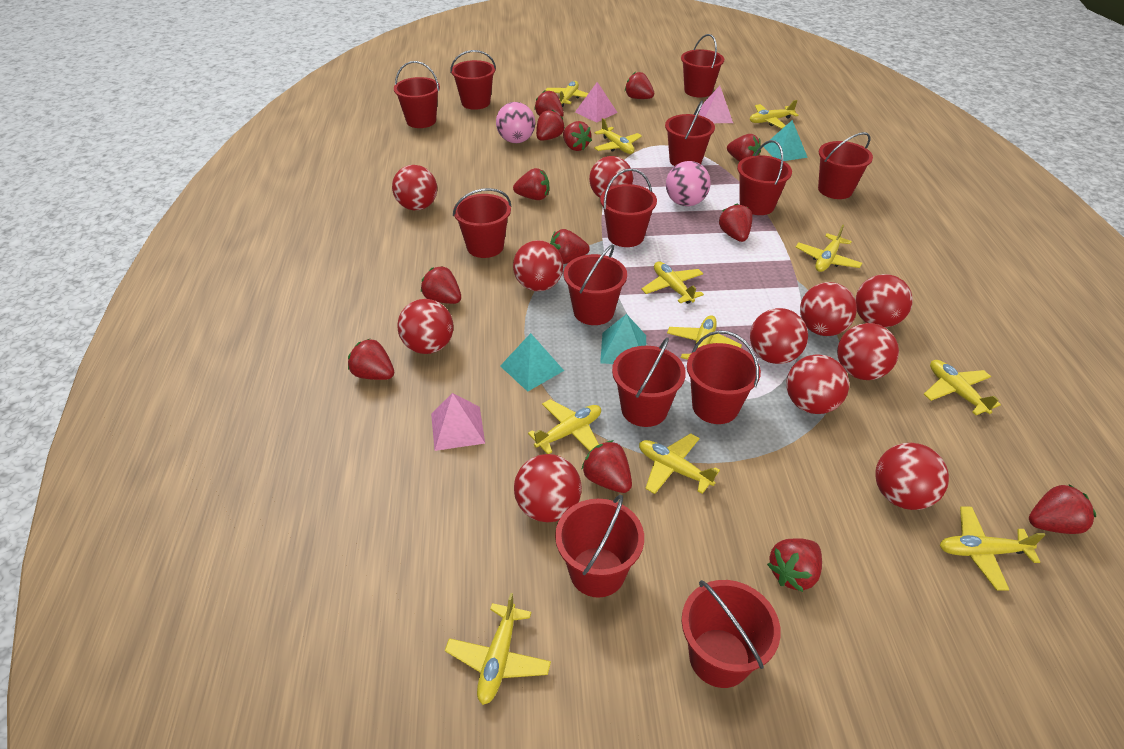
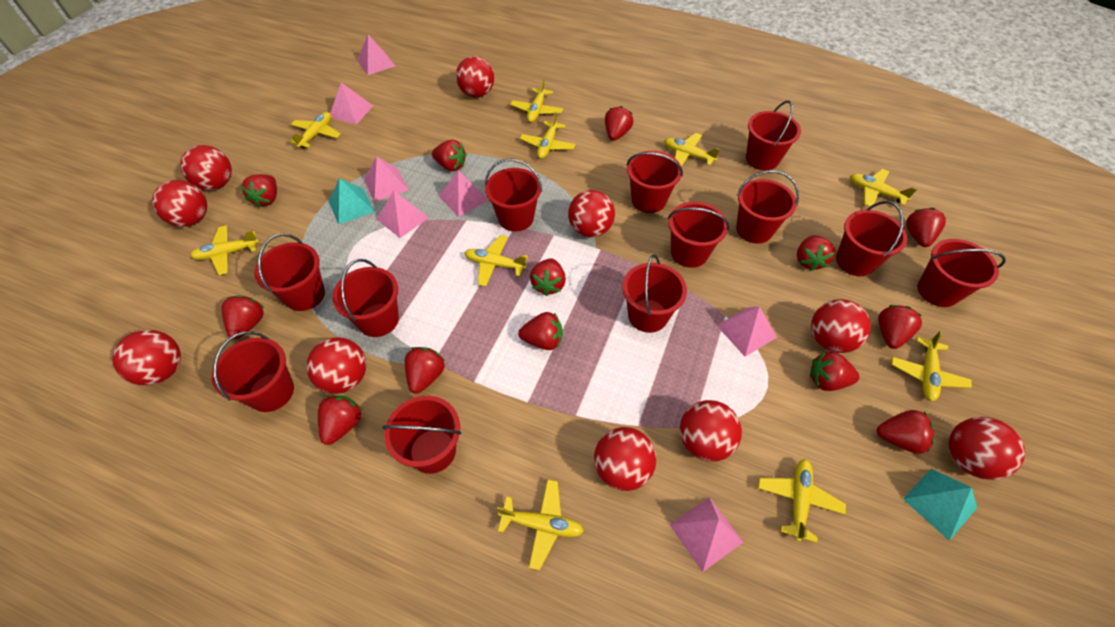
pink ball: [496,102,535,143] [666,161,710,206] = 2 -> none = 0
pink pyramid: [431,393,485,451] [575,82,618,123] [699,86,733,123] = 3 -> [330,82,373,125] [357,35,395,75] [364,156,409,202] [377,191,429,238] [439,170,488,217] [669,497,743,572] [716,307,777,357] = 7
red ball: [392,165,437,210] [398,299,453,354] [513,240,563,291] [514,454,582,522] [589,156,633,198] [750,308,808,364] [787,354,849,414] [800,282,857,336] [837,323,899,380] [855,274,913,327] [875,443,949,510] = 11 -> [112,330,181,385] [152,180,207,227] [180,145,232,190] [306,337,366,394] [456,56,494,98] [568,190,615,237] [594,427,656,491] [680,400,742,462] [811,299,871,353] [948,417,1025,480] = 10
red bucket: [394,61,440,128] [450,50,496,110] [453,188,511,258] [555,494,644,598] [564,245,627,325] [600,168,657,247] [612,337,686,427] [665,101,715,166] [681,34,724,97] [682,580,781,688] [687,331,761,424] [737,140,792,215] [818,132,873,199] = 13 -> [211,331,294,412] [254,234,325,311] [332,259,399,337] [382,396,461,474] [485,158,542,232] [622,254,687,333] [626,151,683,213] [668,202,730,268] [736,170,799,243] [746,101,801,170] [836,201,907,276] [918,239,1006,307] = 12
turquoise pyramid: [500,333,564,392] [600,314,646,364] [763,120,808,161] = 3 -> [329,178,374,224] [903,468,977,541] = 2
yellow plane: [445,593,551,705] [528,399,601,454] [545,81,589,107] [594,118,642,154] [639,433,720,494] [641,262,704,304] [667,315,742,360] [750,100,799,129] [796,225,862,272] [924,360,1001,415] [939,507,1045,590] = 11 -> [190,225,259,275] [289,112,341,148] [465,235,528,287] [497,479,584,570] [510,79,563,123] [520,112,575,159] [664,133,720,167] [758,459,846,543] [850,169,917,207] [891,331,972,402] = 10

